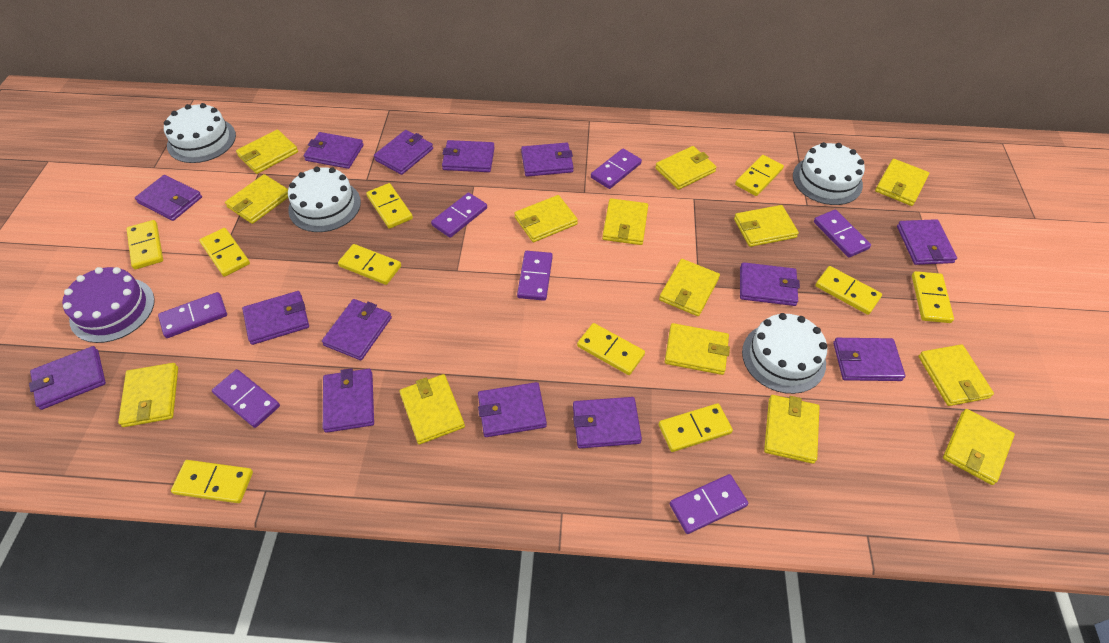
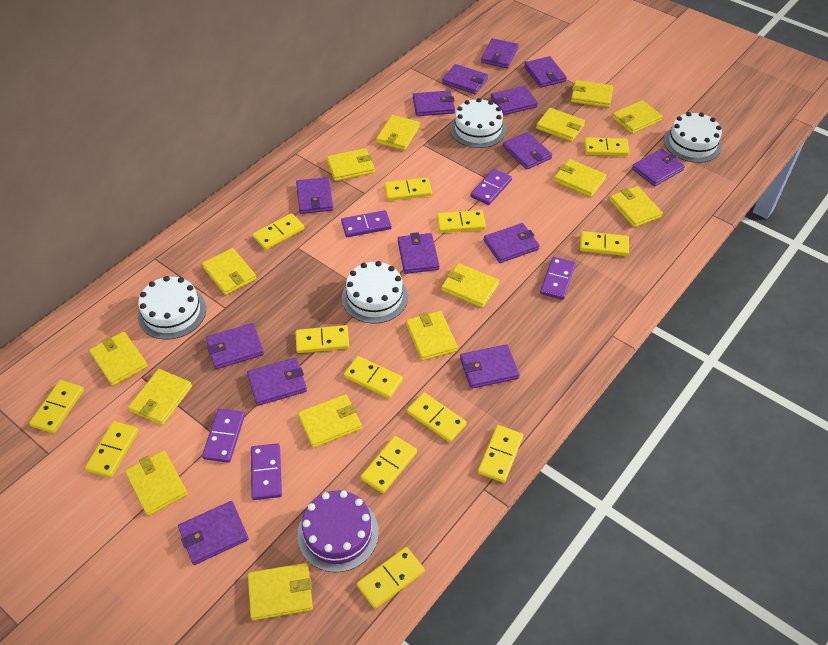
purple domino: [158,292,227,338] [212,369,280,428] [431,193,487,238] [517,251,553,301] [591,149,642,189] [670,474,748,534] [814,210,871,257] = 7 -> [202,409,245,463] [251,443,282,500] [341,210,391,237] [470,169,512,205] [540,257,576,300] = 5
yellow domino: [126,220,163,269] [171,460,253,503] [199,228,250,277] [338,244,401,285] [366,183,413,229] [577,323,645,375] [659,403,733,452] [735,155,784,196] [815,266,882,315] [912,271,954,323] = 10 -> [29,380,84,433] [85,421,139,478] [253,213,304,250] [296,325,349,353] [344,356,403,399] [357,547,425,609] [361,436,417,493] [384,177,432,201] [407,393,467,442] [437,210,486,233] [478,425,523,483] [580,231,629,256] [584,137,630,156] = 13
yellow wallet: [118,363,178,427] [225,174,288,224] [236,129,298,174] [399,374,465,444] [514,195,578,242] [602,198,648,245] [655,146,717,190] [659,259,720,316] [665,323,730,375] [734,205,799,247] [764,395,819,464] [875,159,929,206] [919,344,994,406] [943,409,1015,485] = 14 -> [89,331,148,386] [125,451,188,516] [128,369,192,425] [202,248,256,295] [248,563,313,621] [298,394,362,448] [327,148,375,181] [376,115,420,150] [406,311,458,361] [441,263,499,308] [536,108,585,142] [554,159,607,197] [571,80,613,108] [610,186,663,227] [612,100,663,134] = 15

